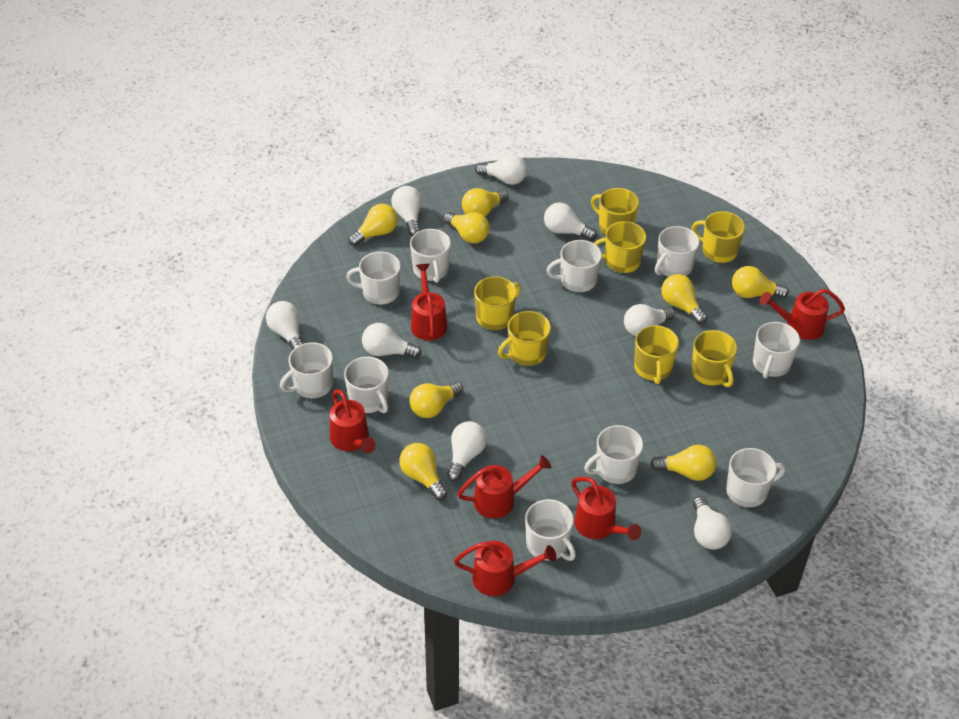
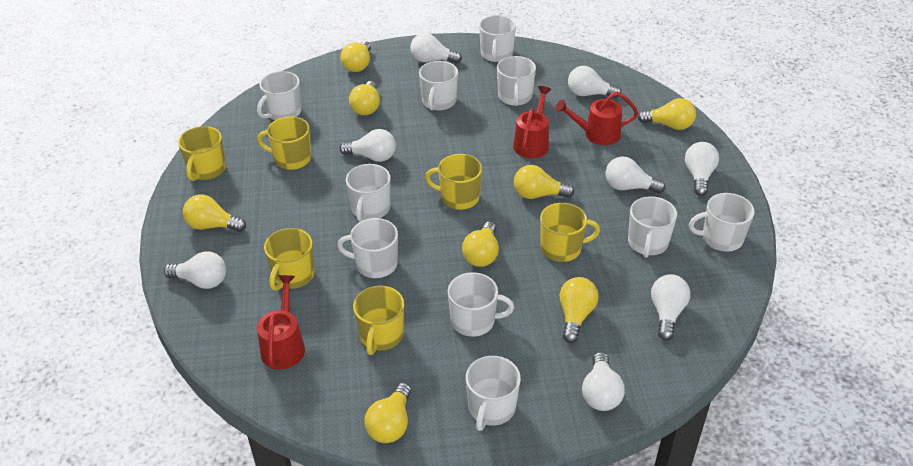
red watering can: [330,389,376,453] [411,264,447,340] [454,541,556,596] [458,455,551,518] [571,477,641,540] [760,289,845,340] = 6 -> [257,275,305,369] [513,86,551,158] [555,92,638,145] = 3
yellow mug: [474,276,521,330] [498,311,551,366] [591,188,639,235] [594,221,646,273] [634,325,679,384] [691,211,745,263] [691,330,737,387] = 7 -> [178,126,226,181] [257,116,311,170] [264,228,314,291] [353,286,404,355] [425,154,482,210] [540,203,600,262] = 6

